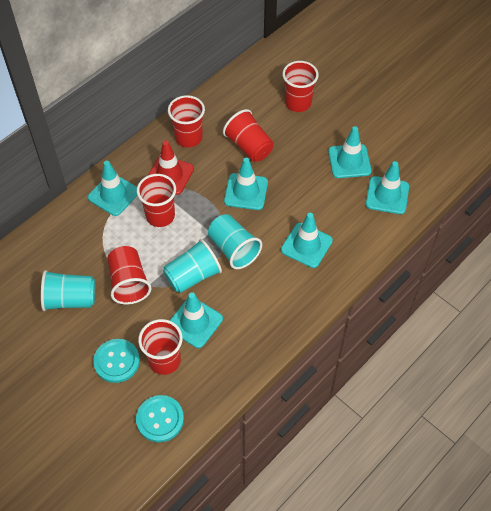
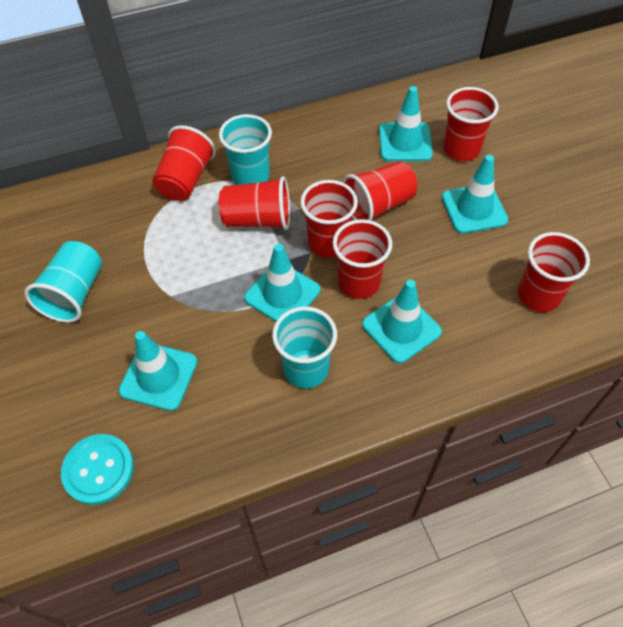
red cup: [107,246,151,305] [137,174,176,227] [138,319,183,375] [168,95,205,147] [223,109,274,162] [282,61,319,112] = 6 -> [152,125,216,201] [219,176,290,230] [300,180,358,258] [333,219,392,299] [342,161,417,221] [443,87,499,161] [518,232,590,312] = 7
red traffic cone: [148,141,194,195] = 1 -> none = 0
turquoise button: [93,339,140,383] [136,395,184,442] = 2 -> [61,434,134,505] = 1
turquoise traffic cone: [88,160,137,216] [169,292,223,348] [224,158,268,210] [281,213,333,268] [328,126,372,178] [366,161,409,214] = 6 -> [119,331,198,411] [244,244,320,322] [362,279,442,363] [379,86,433,161] [442,155,508,234] = 5

